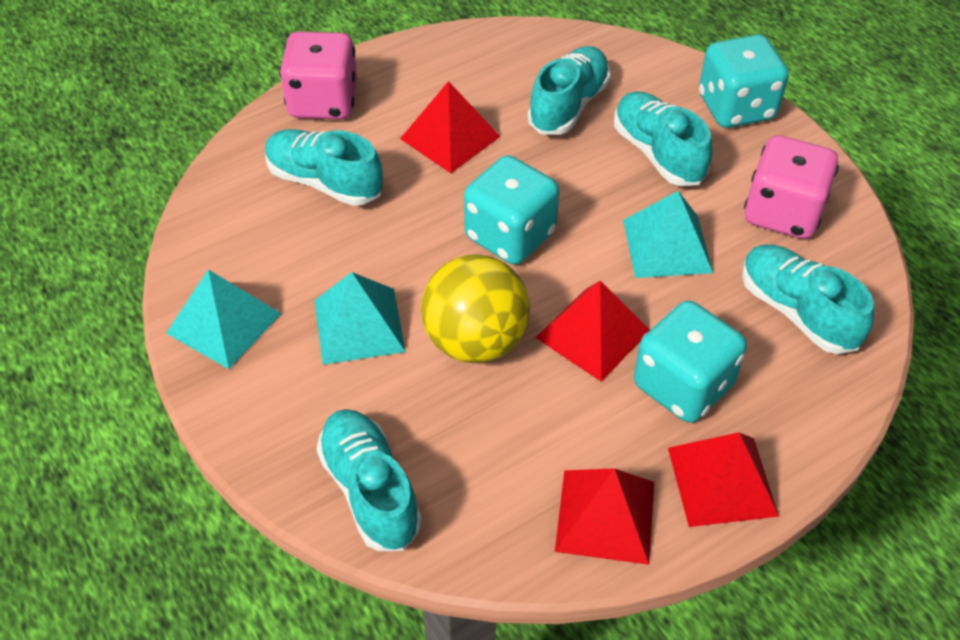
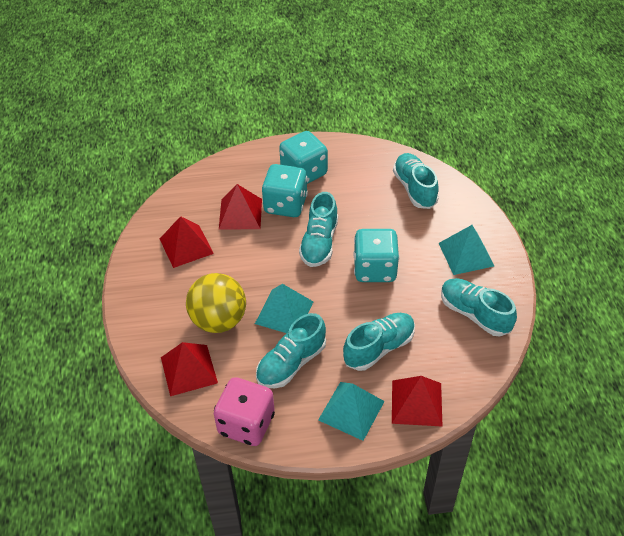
pink dice: [279,32,357,120] [744,135,839,239] = 2 -> [214,377,275,446] = 1

